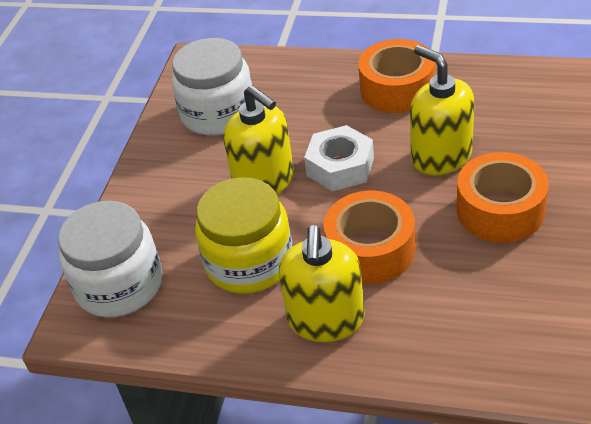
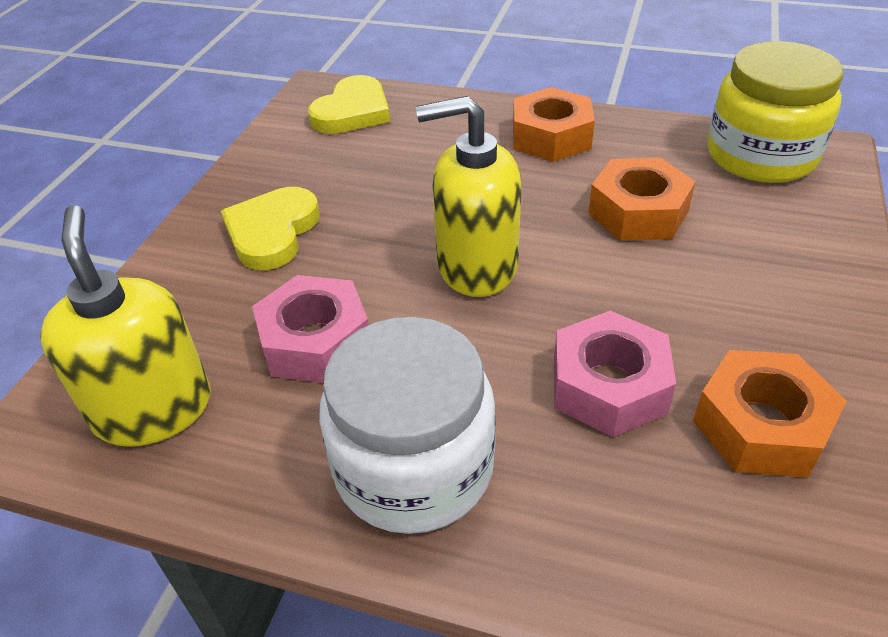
orange nut: none = 0 -> [513,87,595,162] [588,157,696,240] [693,350,847,478] = 3
orange tape: [323,191,415,284] [358,39,435,113] [457,152,549,243] = 3 -> none = 0
pink nut: none = 0 -> [252,275,369,383] [554,311,676,437] = 2
white jar: [58,201,162,317] [172,38,252,136] = 2 -> [319,317,496,534] = 1
white nut: [304,125,374,191] = 1 -> none = 0
yellow heart: none = 0 -> [221,187,320,270] [308,75,390,134] = 2
yellow soap dispenser: [224,85,294,194] [279,225,364,342] [410,45,474,175] = 3 -> [40,205,210,447] [416,96,521,297] = 2

